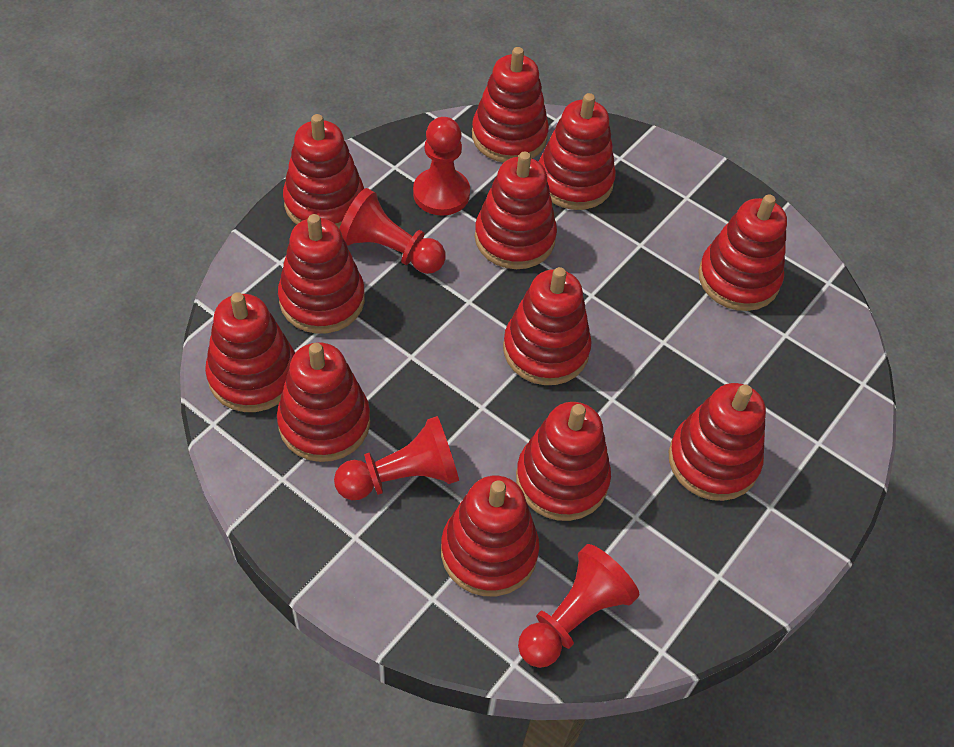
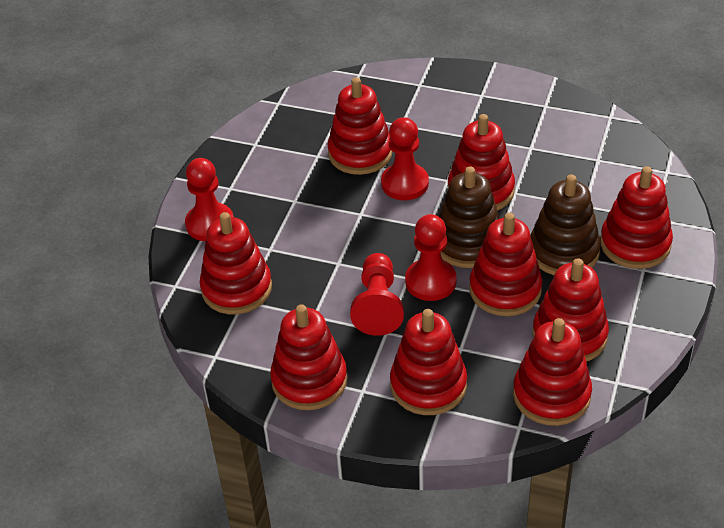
brown stacking toy: none = 0 -> [438,166,500,268] [530,174,601,275] = 2
red stacking toy: [205,292,295,412] [277,342,370,462] [278,214,365,334] [283,114,364,229] [441,476,539,596] [472,47,549,163] [475,151,557,269] [503,267,591,385] [516,402,611,521] [538,93,616,210] [669,383,766,501] [698,194,787,311] = 12 -> [199,212,272,314] [270,304,347,410] [327,77,393,175] [390,309,467,415] [448,114,515,211] [469,213,542,316] [513,318,592,426] [532,258,609,362] [600,166,673,269] = 9

